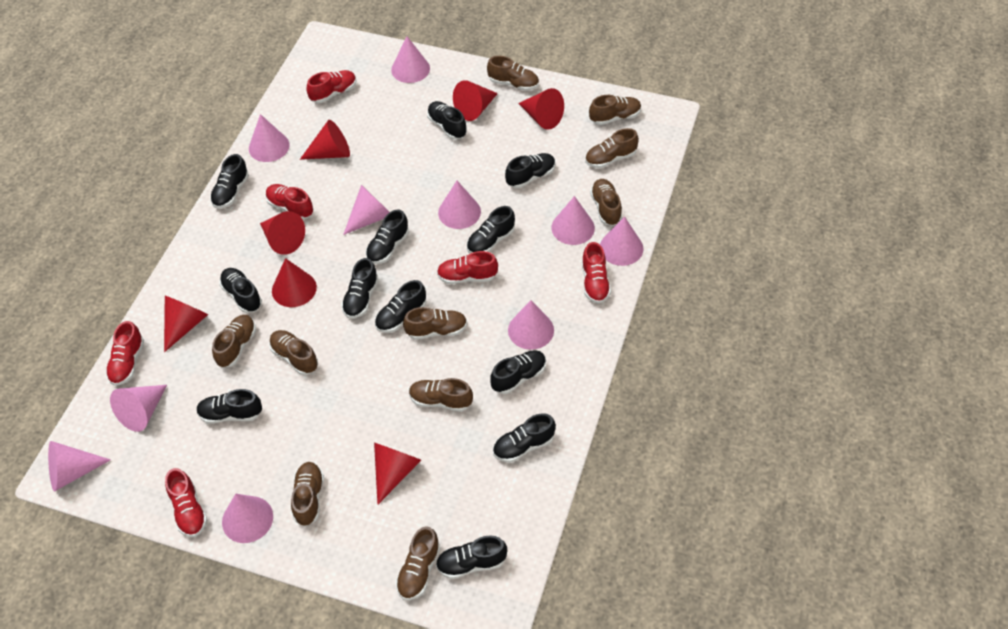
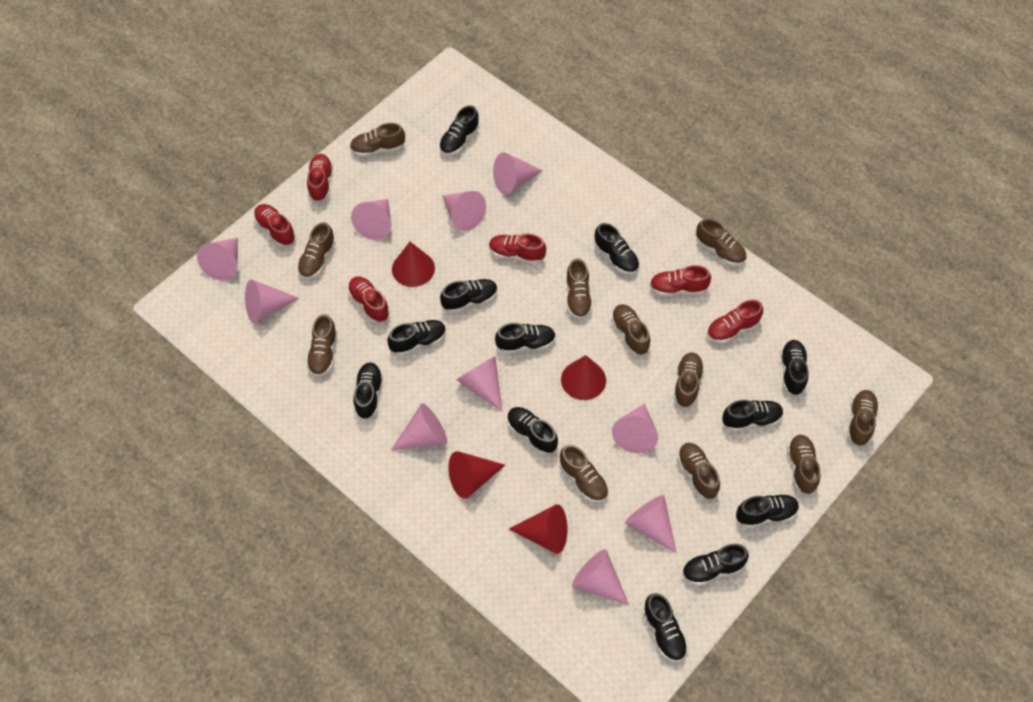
brown shoe: [212,315,256,368] [269,330,318,375] [291,462,324,526] [396,526,440,600] [403,307,467,340] [409,378,473,412] [487,56,539,91] [585,128,639,168] [589,95,641,125] [590,179,622,226] = 10 -> [297,222,335,279] [306,314,337,377] [350,123,405,157] [560,445,609,503] [566,258,593,319] [611,304,650,355] [674,352,704,407] [677,443,720,499] [696,218,746,266] [787,435,820,494] [847,390,879,446] = 11
red cone: [164,296,208,352] [260,211,305,255] [272,258,317,307] [300,120,350,160] [374,443,421,505] [453,80,498,121] [518,88,564,130] = 7 -> [392,242,435,287] [448,451,505,499] [509,504,567,554] [561,355,606,400] = 4

